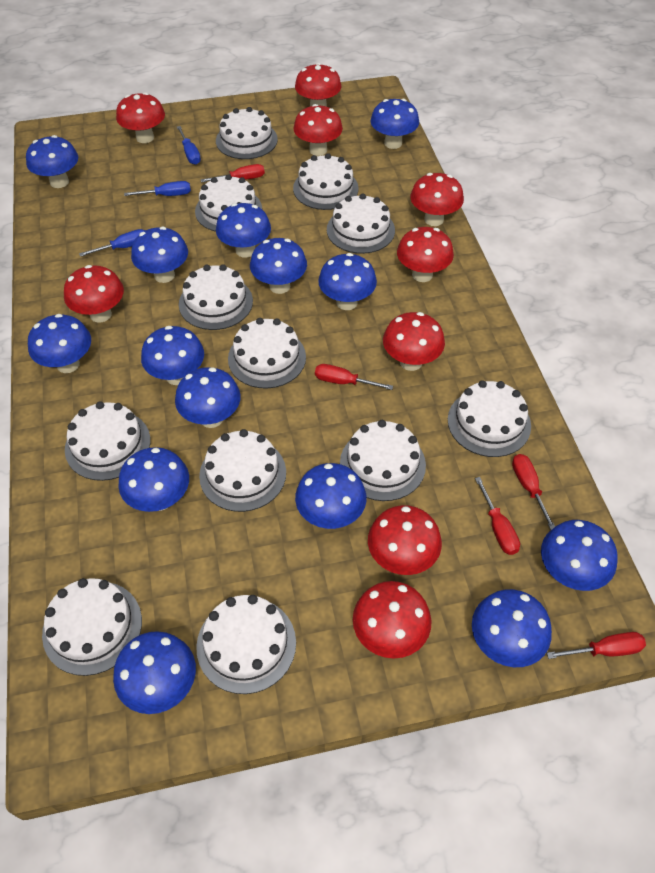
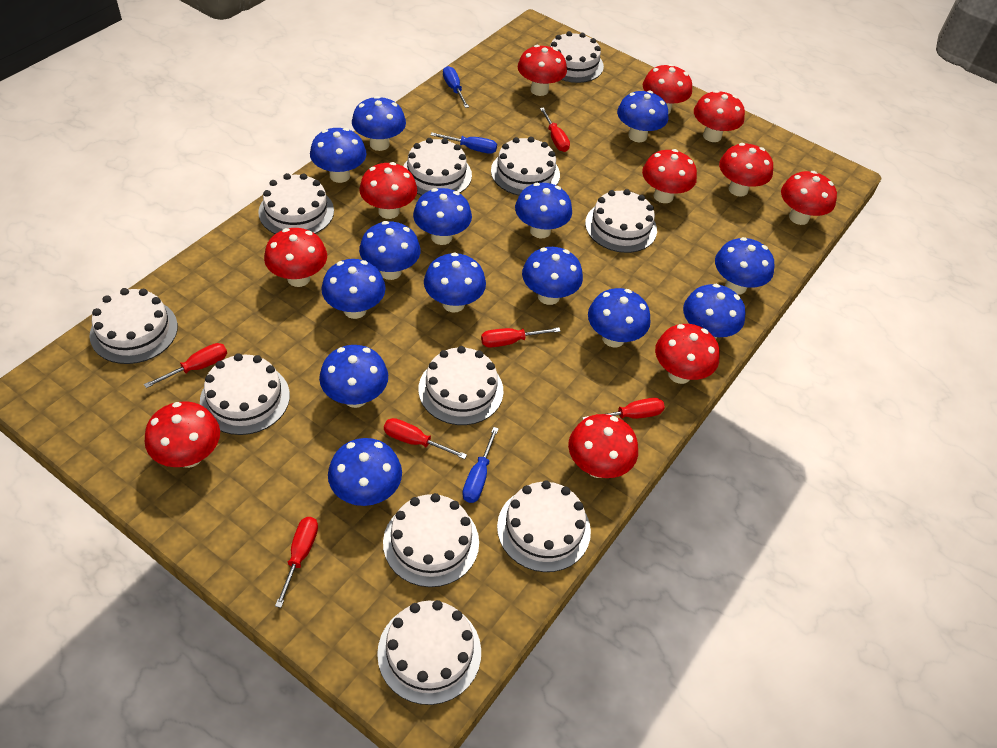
red mushroom: [64,265,124,323] [116,92,165,143] [294,104,343,156] [295,63,342,107] [353,581,432,659] [368,505,442,575] [383,312,445,371] [397,227,454,282] [410,173,464,226] = 9 -> [145,401,220,468] [264,228,327,287] [359,162,417,219] [518,45,567,96] [568,414,638,478] [642,149,697,203] [643,64,692,114] [655,324,720,384] [694,90,745,142] [719,143,773,197] [781,171,837,225] = 11
red screwdriver: [200,164,265,182] [315,364,393,390] [475,477,520,555] [512,454,555,530] [547,632,646,659] = 5 -> [144,343,227,388] [275,517,318,608] [384,418,467,459] [481,327,561,348] [540,107,570,152] [582,398,665,420] = 6
white cake: [42,578,142,676] [65,401,150,481] [179,264,253,330] [195,174,262,232] [196,595,296,694] [199,429,286,512] [216,107,278,159] [228,318,306,389] [293,153,359,210] [327,194,395,254] [340,420,426,501] [448,380,531,457] = 12 -> [89,288,178,364] [200,353,290,435] [258,173,334,234] [377,600,481,705] [383,493,479,587] [403,138,472,196] [418,346,503,425] [491,137,560,195] [497,480,591,572] [550,31,604,83] [585,189,657,253] = 11

